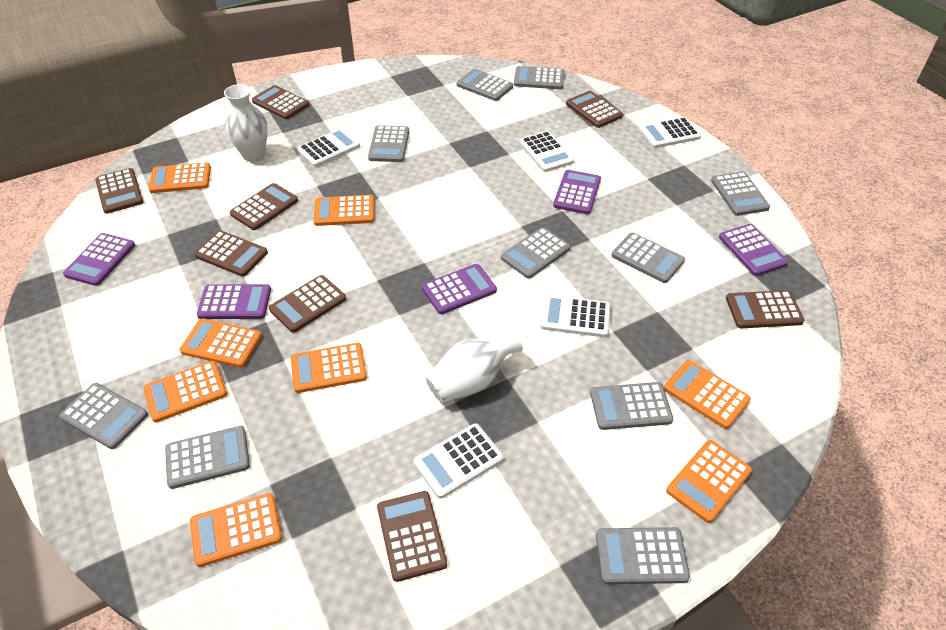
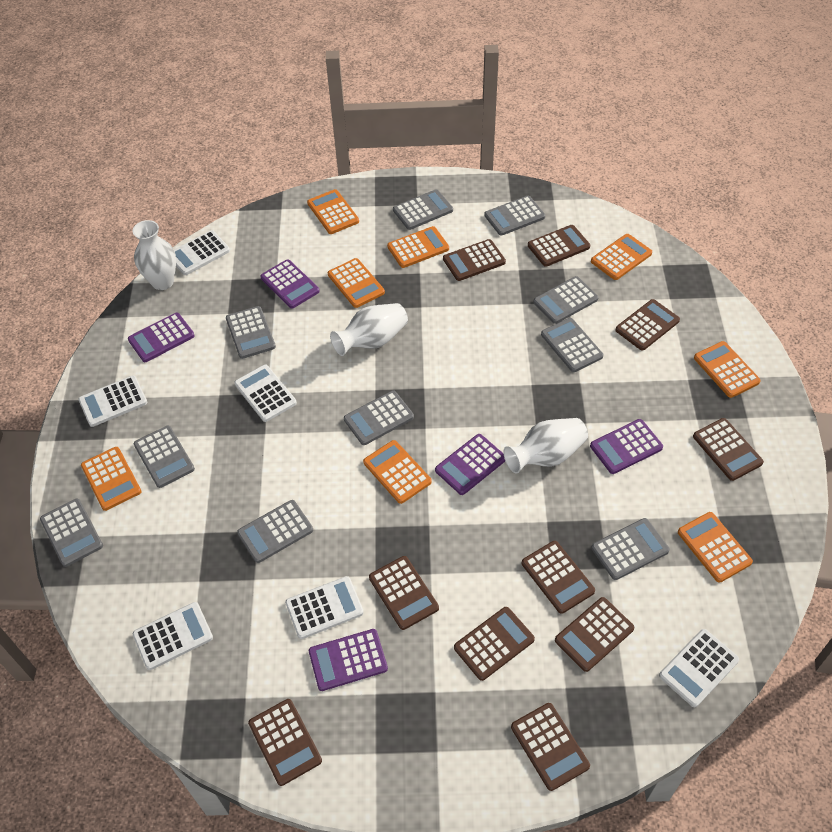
brown calculator: [95,168,143,214] [194,230,268,277] [230,183,298,230] [252,85,309,119] [269,275,346,333] [377,491,447,582] [566,91,623,128] [726,290,804,328] = 8 -> [248,699,322,786] [369,556,439,630] [443,239,506,281] [454,607,535,681] [511,703,590,791] [522,541,595,614] [528,225,590,267] [555,597,634,672] [615,299,680,351] [693,418,764,481] = 10
white calculator: [297,128,360,167] [413,423,504,499] [519,131,574,172] [540,295,611,337] [639,117,701,148] = 5 -> [78,375,147,427] [133,602,213,670] [174,230,230,275] [234,365,297,422] [285,576,364,639] [659,629,739,707] = 6
white vase: [224,84,268,162] [425,324,523,403] = 2 -> [133,220,176,290] [330,303,408,356] [503,418,588,474] = 3

